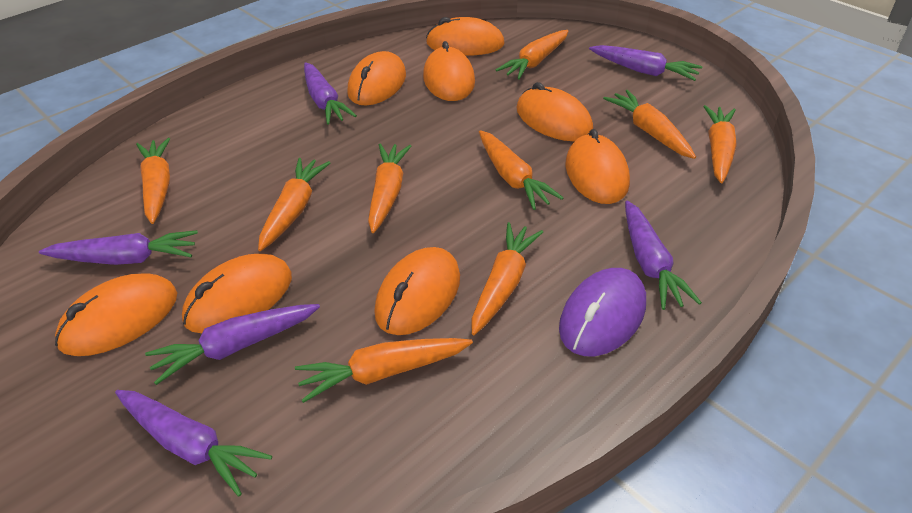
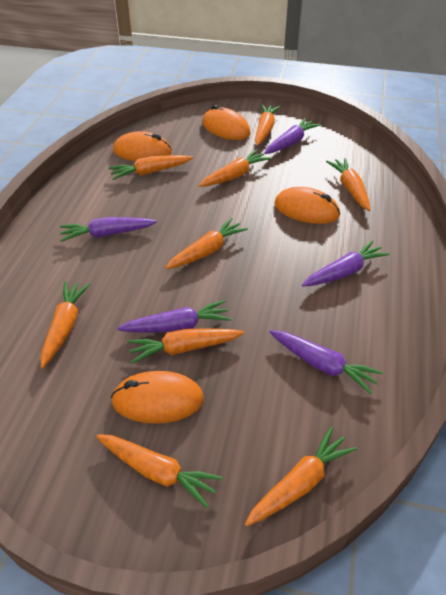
orange mouse: [55,274,177,356] [182,254,292,333] [347,51,406,105] [374,247,460,335] [423,41,475,101] [426,17,505,55] [516,82,593,141] [566,129,630,204] = 8 -> [111,371,204,424] [113,131,172,161] [202,105,251,140] [274,187,340,224] = 4
purple carrot: [39,230,198,265] [115,390,272,497] [145,304,320,385] [304,62,357,125] [589,45,702,81] [625,201,702,310] = 6 -> [60,217,157,242] [117,300,232,333] [264,118,321,154] [270,330,383,394] [302,240,390,287] = 5
purple mouse: [559,268,646,356] = 1 -> none = 0

